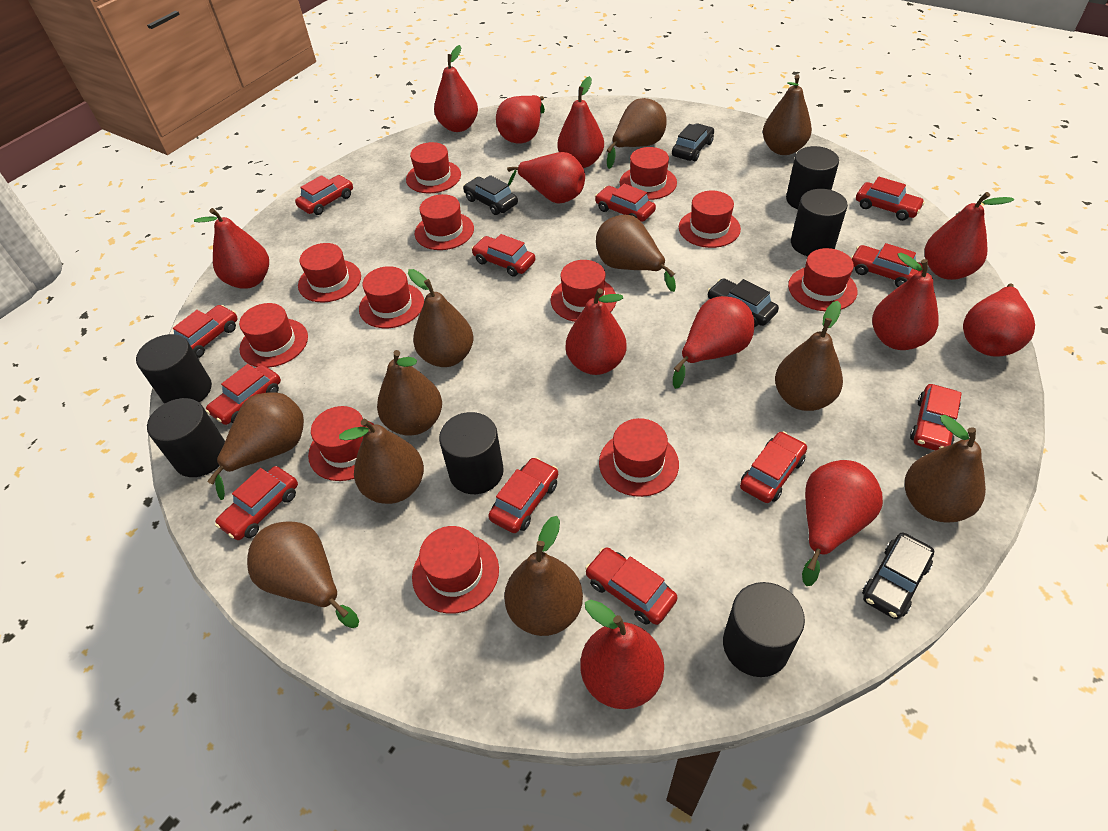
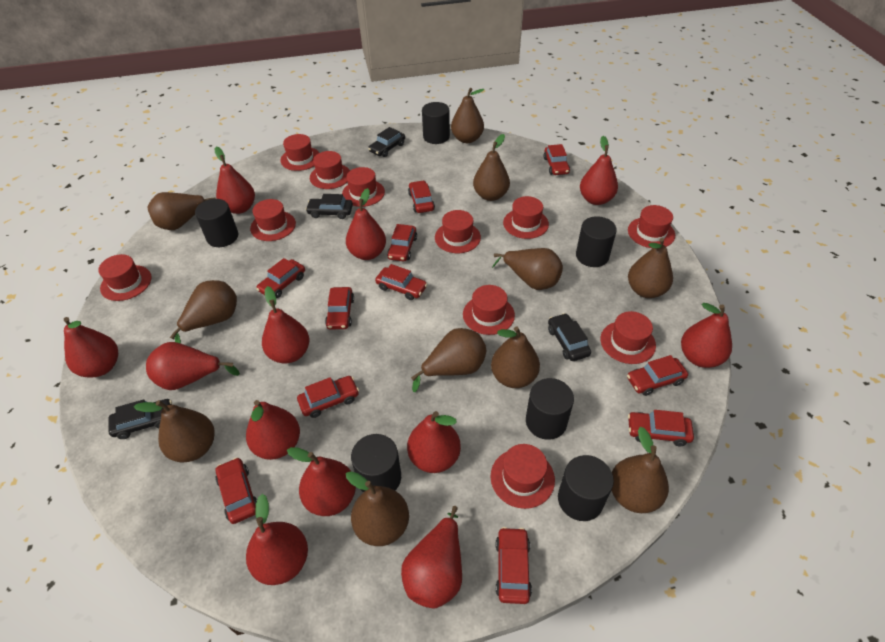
red car: [173,305,238,358] [205,364,281,425] [215,466,298,540] [295,175,353,215] [471,234,535,277] [488,457,558,533] [585,547,678,625] [595,184,656,222] [740,431,807,503] [851,243,923,287] [856,177,925,221] [910,384,962,451] = 12 -> [216,457,257,524] [256,258,305,298] [297,376,359,418] [325,287,354,330] [375,264,427,300] [387,224,417,261] [408,180,435,213] [496,527,532,604] [544,144,570,175] [627,355,688,396] [628,410,694,446] = 11
red hat: [239,303,308,368] [298,243,361,303] [308,406,375,481] [359,266,424,328] [406,142,461,193] [412,526,499,614] [415,194,474,250] [551,260,616,322] [599,418,679,497] [620,147,677,200] [679,191,741,248] [788,248,857,311] = 12 -> [98,254,152,301] [250,199,296,241] [280,134,319,171] [310,151,350,189] [342,167,385,207] [435,210,481,253] [463,285,515,335] [491,444,555,509] [503,196,549,239] [600,311,656,364] [628,205,675,248] = 11

